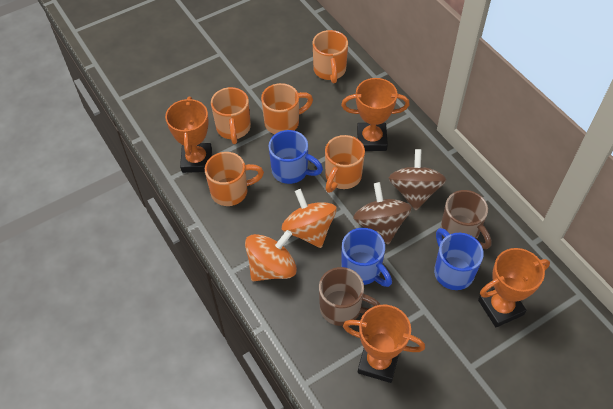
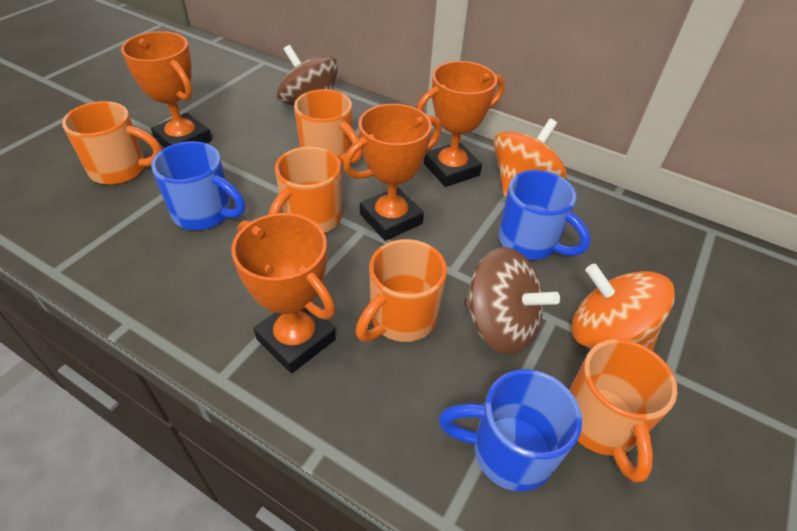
brown mug: [319,267,380,326] [441,190,492,249] = 2 -> none = 0

